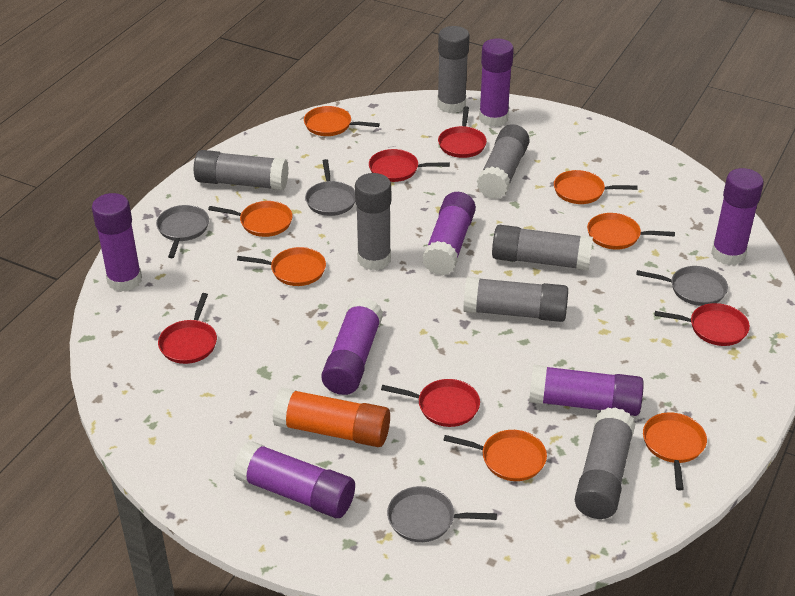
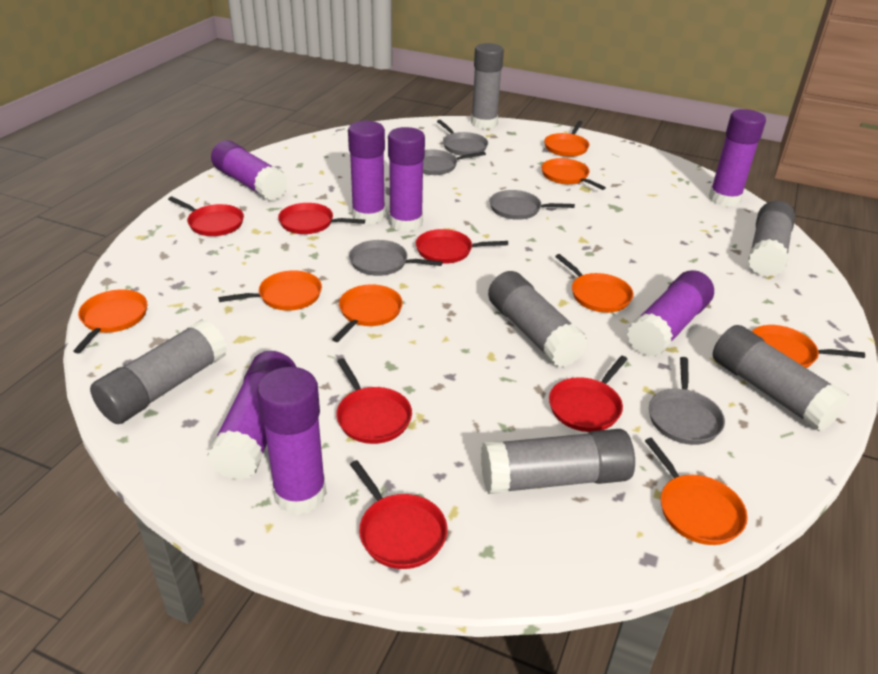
grey glue stick: [194,150,289,190] [355,173,391,270] [437,26,470,113] [463,277,568,322] [477,124,530,199] [492,225,593,270] [575,407,635,519] = 7 -> [90,319,227,424] [471,43,504,129] [481,429,635,494] [488,271,587,367] [713,325,849,432] [748,201,795,277] = 6
grey pan: [156,205,209,258] [305,159,355,216] [387,486,497,542] [636,266,728,306] = 4 -> [349,240,443,276] [423,150,486,175] [437,120,488,156] [489,190,575,220] [649,357,725,445] = 5
orange glue stick: [272,388,390,447] = 1 -> none = 0
orange pan: [208,201,293,237] [237,247,326,286] [304,106,380,136] [443,430,547,481] [554,170,637,204] [587,213,675,250] [643,412,707,491] = 7 -> [73,289,147,353] [218,270,322,311] [332,285,403,342] [541,158,606,190] [544,121,589,157] [555,254,633,313] [645,438,748,545] [752,325,865,368] = 8
red pan: [158,293,217,364] [369,149,450,182] [381,379,480,427] [438,107,487,158] [655,303,750,346] = 5 -> [168,197,244,236] [278,203,365,234] [336,358,412,444] [350,460,447,569] [416,229,508,264] [549,356,628,432] = 6

